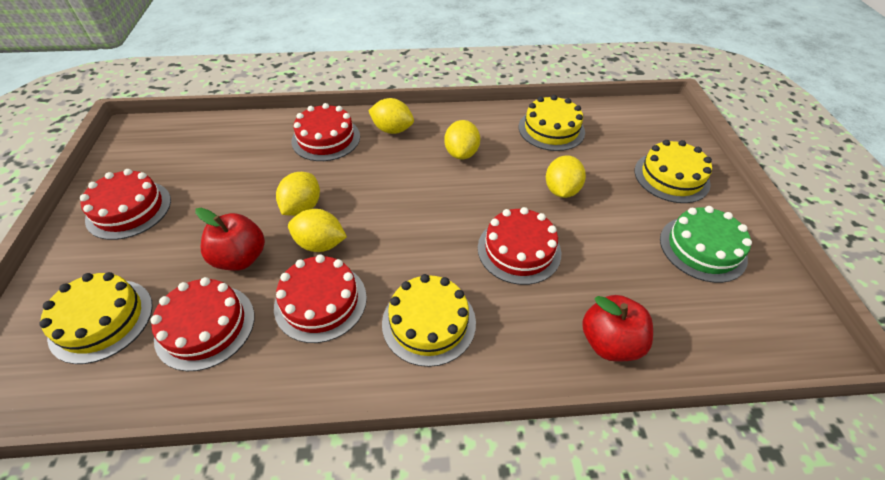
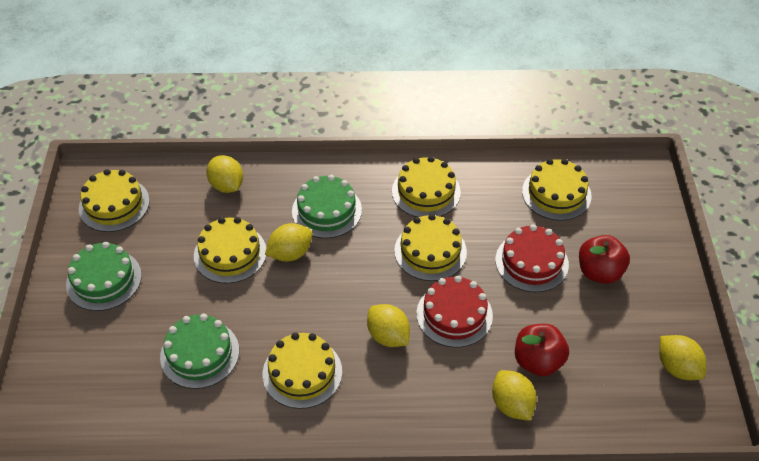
green cake: [660,206,752,283] = 1 -> [66,242,142,311] [160,314,239,389] [292,175,362,238] = 3
red cake: [80,169,171,240] [150,277,255,371] [274,255,367,343] [291,103,360,161] [478,207,561,285] = 5 -> [416,275,493,348] [495,224,569,292] = 2
yellow cake: [39,272,153,364] [382,274,476,367] [519,95,585,151] [634,140,712,203] = 4 -> [79,169,150,232] [194,217,266,284] [263,332,342,409] [392,156,461,217] [394,214,467,281] [522,159,592,221] = 6

